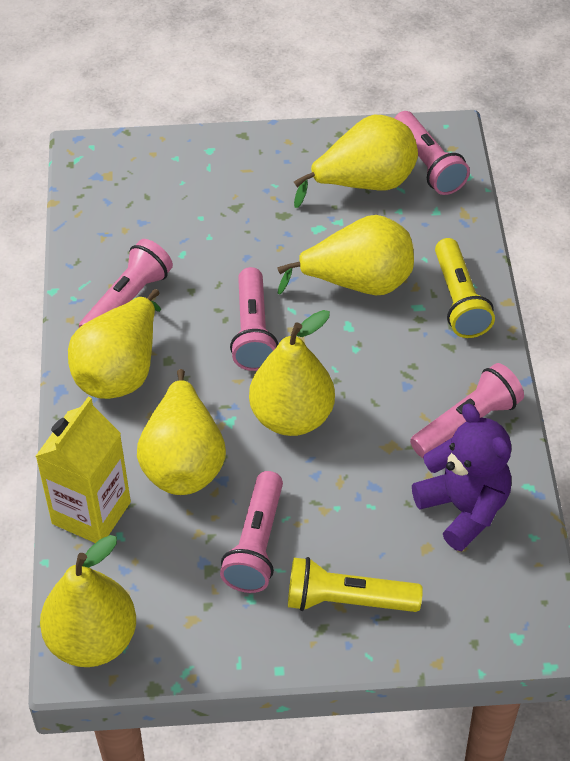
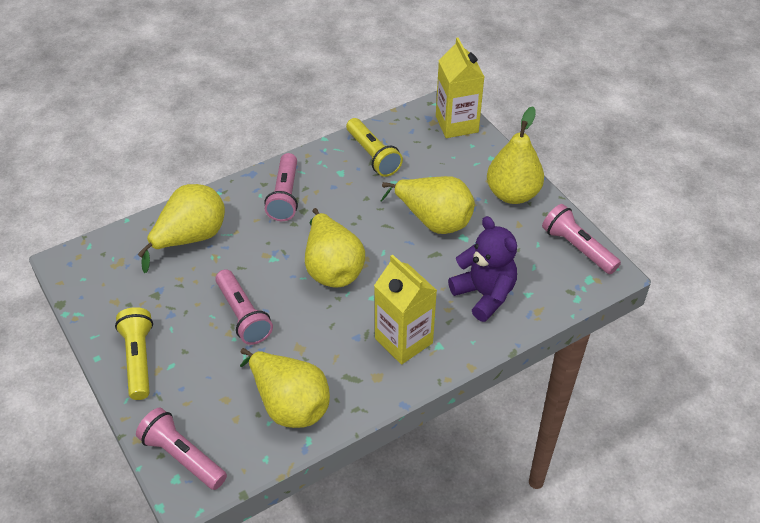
pink flashlight: [79,239,173,327] [220,471,283,593] [230,267,278,371] [395,111,470,195] [410,363,524,458] = 5 -> [136,407,227,490] [215,269,273,345] [264,153,298,221] [542,204,621,274] = 4
yellow carton: [35,397,131,543] = 1 -> [374,254,437,365] [436,38,484,138] = 2
yellow pear: [40,535,136,667] [68,289,161,399] [137,369,226,495] [249,310,335,436] [277,215,414,295] [294,115,418,208] = 6 -> [137,184,225,273] [240,348,330,428] [305,208,365,287] [380,176,475,234] [487,106,544,204] = 5

